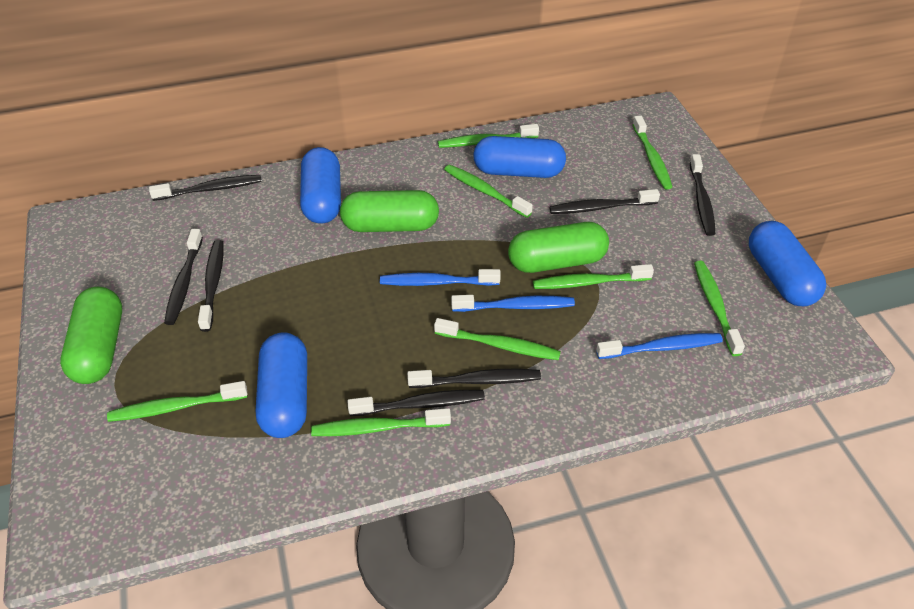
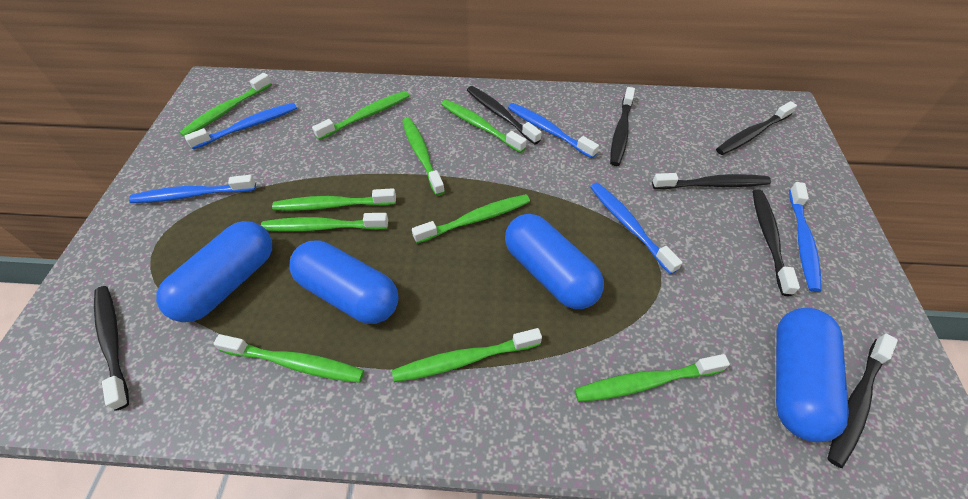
blue toothbrush: [380,269,501,286] [451,295,575,312] [596,333,723,359] = 3 -> [129,175,256,203] [184,102,297,149] [508,103,599,158] [590,182,683,274] [789,182,822,292] = 5
green capsule: [60,287,122,384] [340,190,439,232] [508,222,609,273] = 3 -> none = 0
green toothbrush: [107,381,247,422] [311,408,451,436] [434,318,561,360] [438,124,539,148] [444,164,533,218] [533,264,654,289] [633,116,672,190] [694,261,745,356] = 8 -> [179,73,272,137] [213,334,364,383] [261,213,388,232] [272,188,396,211] [312,91,409,140] [392,328,542,382] [402,118,445,196] [412,194,530,243] [441,100,527,153] [574,354,730,402] = 10

